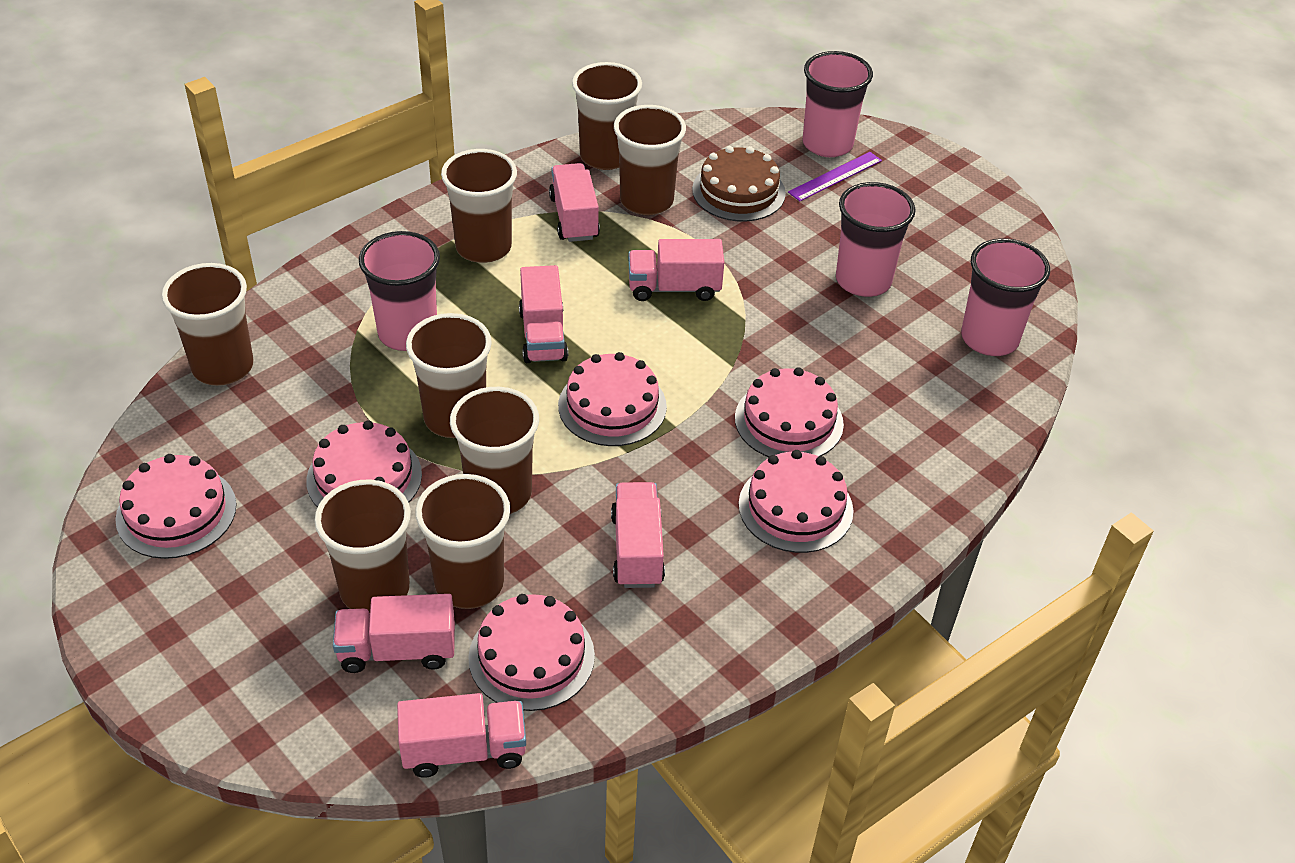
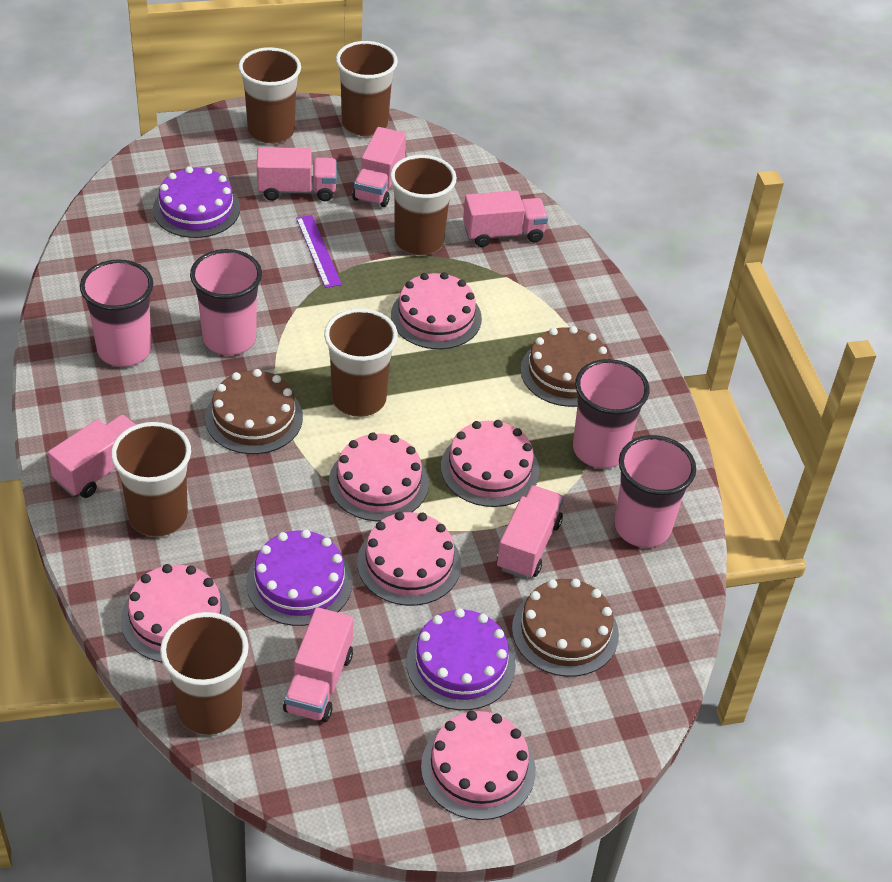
brown cake: [692,146,786,221] = 1 -> [205,369,303,454] [512,578,619,677] [520,326,609,407] = 3
brown cup: [162,263,254,386] [314,480,411,613] [406,313,492,438] [415,474,510,609] [441,149,517,263] [450,387,539,514] [572,62,642,170] [614,105,686,215] = 8 -> [111,422,191,537] [160,612,249,735] [238,47,301,144] [324,308,398,417] [336,41,398,136] [390,155,457,255] = 6
purple cake: none = 0 -> [153,166,240,238] [246,529,352,626] [406,608,516,710] = 3

